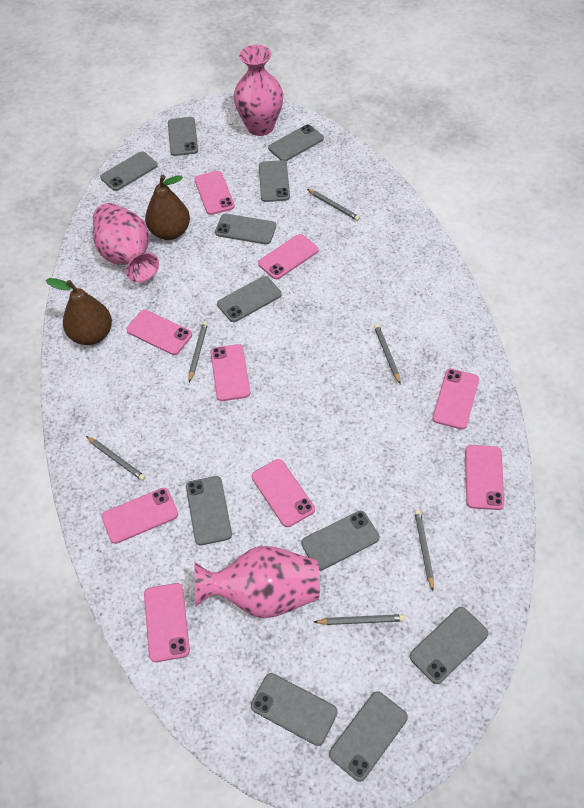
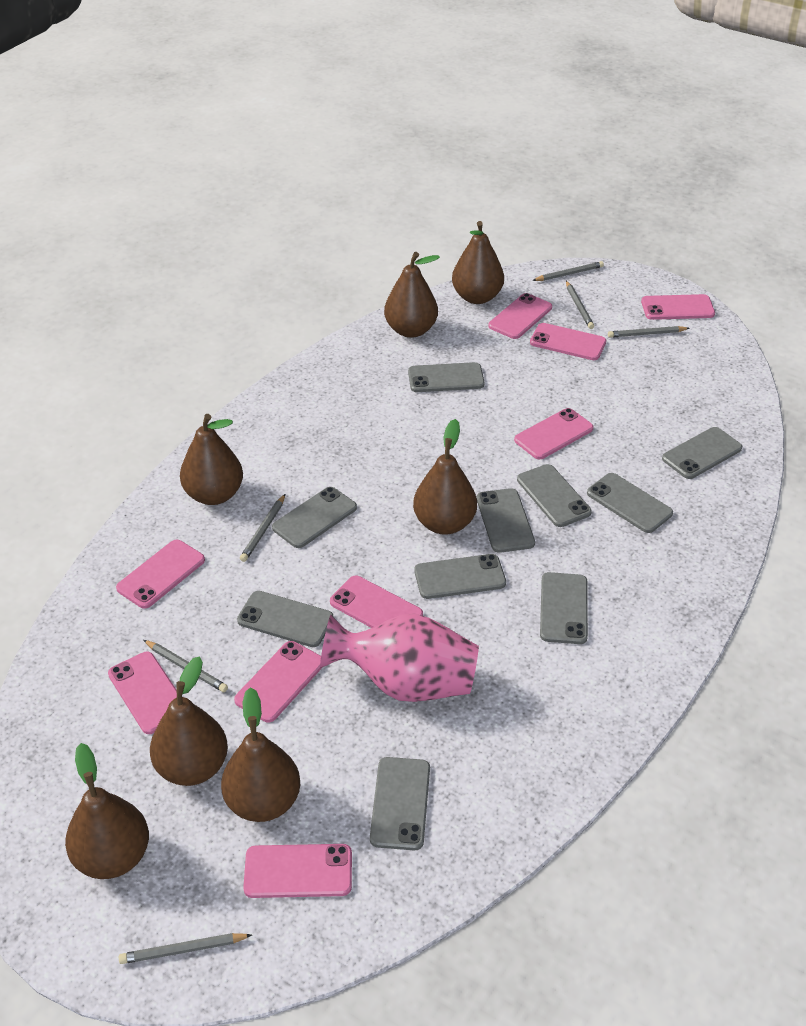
brown pear: [46,278,112,345] [145,175,190,240] = 2 -> [65,743,149,879] [150,657,228,786] [180,414,243,505] [221,687,300,822] [384,252,440,338] [413,419,477,535] [452,221,504,304] = 7
grey phone: [100,151,158,191] [168,117,198,156] [186,476,232,545] [215,214,276,245] [217,276,282,322] [251,673,337,746] [259,160,290,202] [268,124,324,161] [301,511,379,571] [329,691,408,782] [410,607,488,684] = 11 -> [237,591,334,647] [272,487,357,548] [370,757,430,850] [408,362,485,392] [414,554,506,599] [477,488,535,553] [517,464,592,527] [540,572,588,644] [587,473,673,533] [662,427,742,479] = 10
pink vase: [93,203,159,282] [194,546,320,619] [234,45,283,136] = 3 -> [320,614,479,702] = 1

